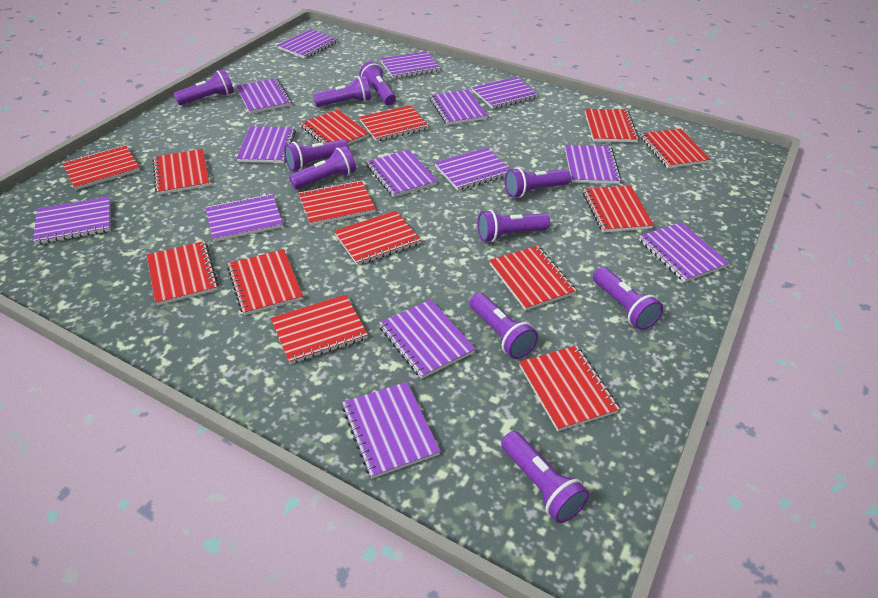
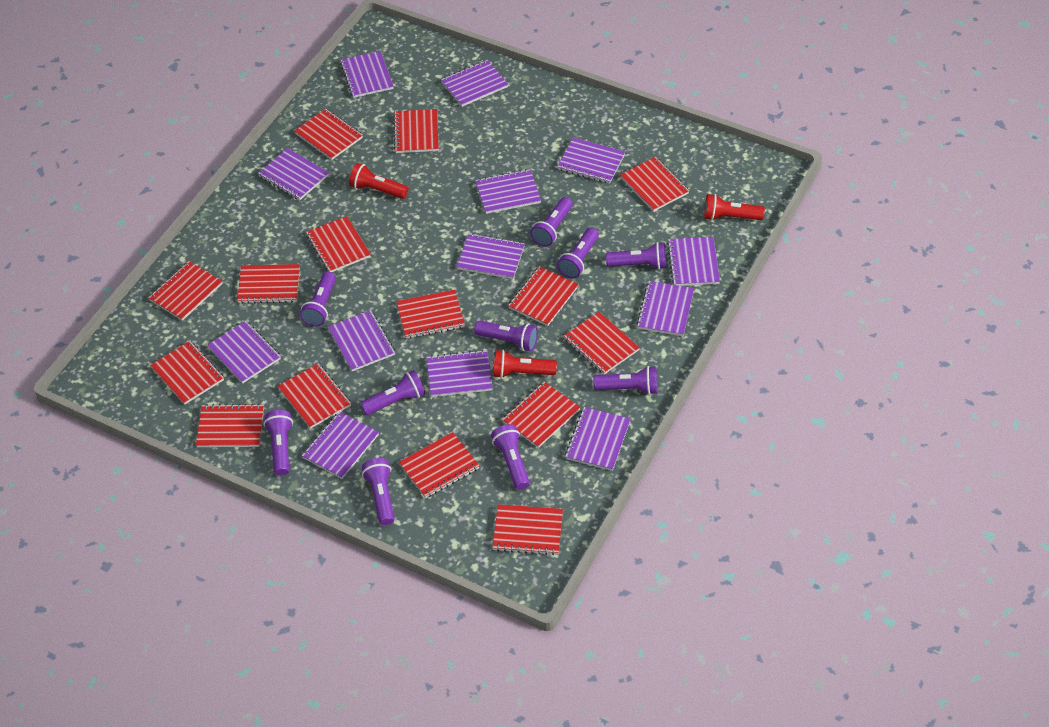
purple notebook: [33,197,110,244] [206,194,283,242] [236,78,292,114] [236,126,296,163] [277,29,338,59] [342,382,441,479] [366,150,437,197] [379,300,476,379] [380,51,440,79] [429,90,488,125] [435,148,510,191] [472,77,538,109] [565,145,622,184] [639,222,729,282] = 14 -> [207,321,281,384] [258,148,329,200] [302,411,379,479] [328,310,395,371] [340,51,394,98] [426,350,493,397] [441,60,509,107] [457,233,525,279] [475,169,541,214] [557,137,625,184] [565,407,631,471] [636,281,694,336] [667,237,720,286] = 13
red flashlight: none = 0 -> [349,163,408,199] [494,350,557,378] [704,194,765,221] = 3
red notebook: [62,145,140,190] [147,241,219,306] [153,149,209,195] [227,249,303,315] [271,294,368,364] [299,180,376,226] [300,110,369,144] [334,211,421,266] [359,105,429,141] [489,246,577,311] [519,346,620,431] [583,186,654,232] [585,109,639,142] [641,128,711,168] = 14 -> [148,261,222,321] [150,341,224,405] [196,404,264,447] [237,264,300,304] [278,363,351,429] [294,109,363,160] [306,216,371,272] [393,109,439,153] [396,290,465,339] [399,432,480,498] [492,504,563,555] [502,381,581,448] [508,266,579,326] [564,312,640,374] [620,157,689,212] = 15

